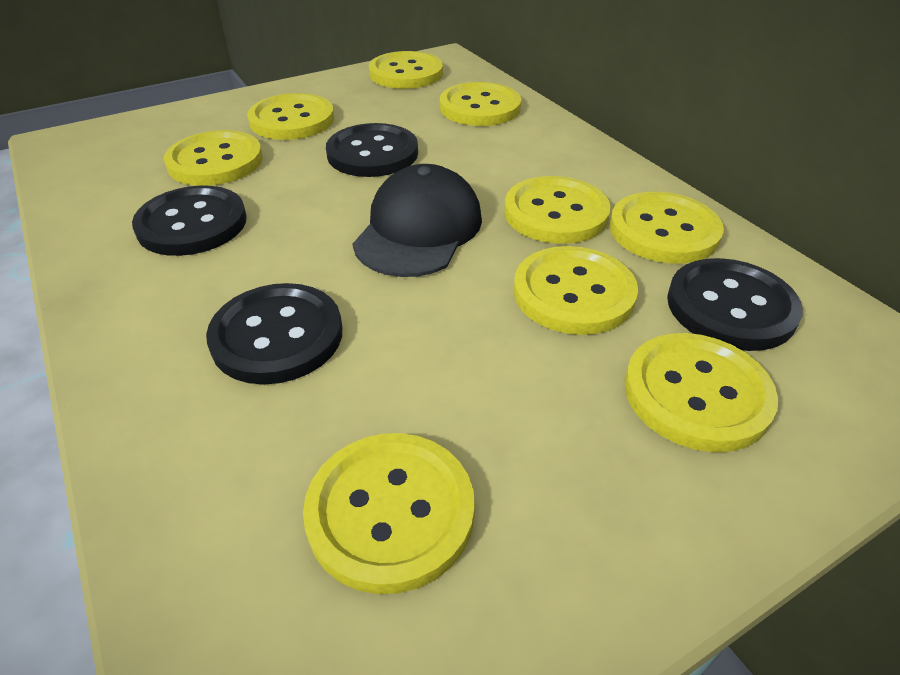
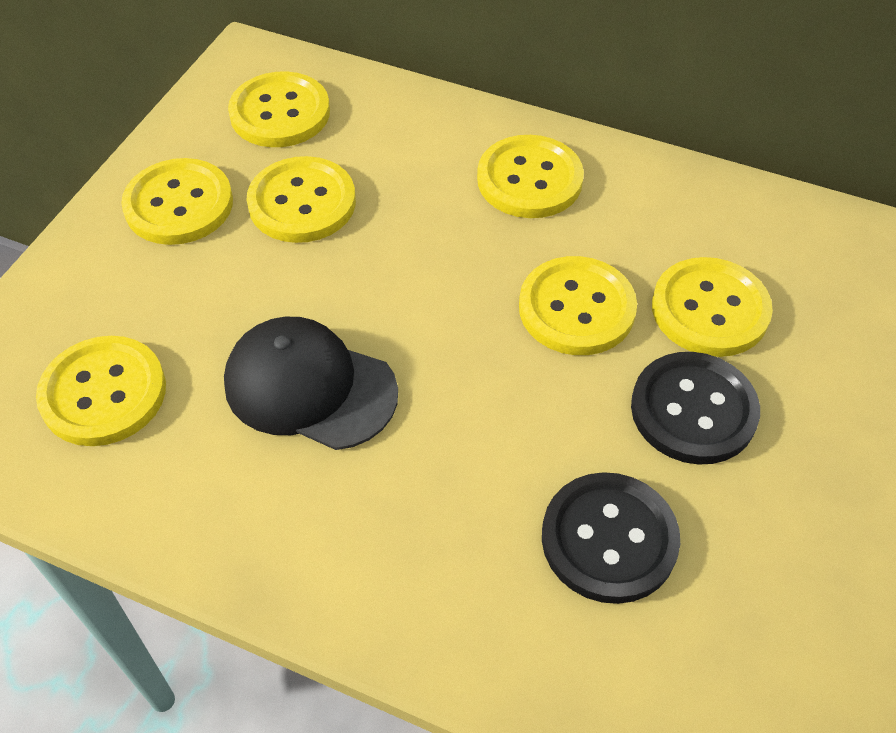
black button: [132,185,247,256] [206,283,342,384] [326,123,418,177] [667,258,803,351] = 4 -> [542,472,680,604] [631,352,760,465] = 2
yellow button: [164,130,263,186] [247,93,334,140] [303,433,475,594] [369,51,443,89] [440,82,521,126] [504,176,611,244] [514,246,638,335] [610,192,724,264] [625,333,778,452] = 9 -> [36,336,166,446] [121,158,233,245] [228,71,330,147] [247,156,356,243] [477,135,584,218] [519,256,637,355] [652,257,773,357] = 7

